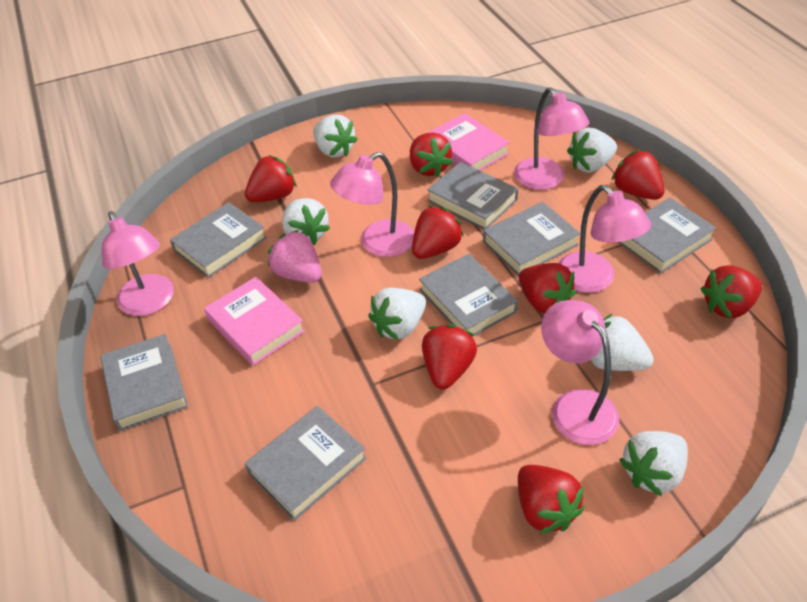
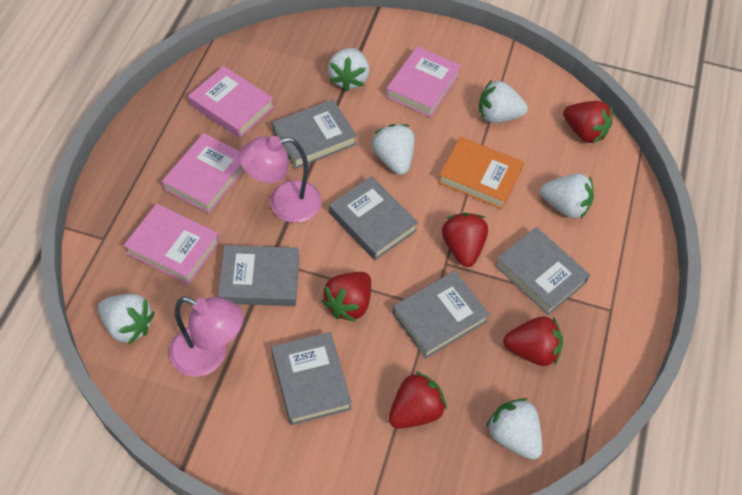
grey book: [100,334,188,431] [170,202,267,278] [244,406,367,521] [419,254,518,337] [427,162,518,230] [483,201,581,276] [618,198,717,274] = 7 -> [218,245,299,306] [271,332,352,425] [272,99,357,169] [329,176,418,260] [392,271,490,358] [495,227,590,315] = 6
orange book: none = 0 -> [438,137,524,209] = 1
pink book: [204,277,305,366] [427,113,510,170] = 2 -> [123,204,220,284] [162,133,244,213] [188,66,274,138] [386,46,461,117] = 4
pink lamp: [102,211,174,316] [330,152,414,257] [514,87,589,190] [541,300,619,445] [559,185,651,293] = 5 -> [169,297,243,377] [239,136,322,223] = 2
pink strawberry: [268,230,322,283] = 1 -> none = 0
red strawberry: [245,155,296,202] [410,132,453,177] [412,206,464,259] [422,324,477,390] [518,465,585,534] [519,263,576,314] [611,150,665,200] [700,265,762,318] = 8 -> [321,272,371,322] [389,371,447,429] [442,213,488,267] [503,316,563,366] [563,101,613,143] = 5

